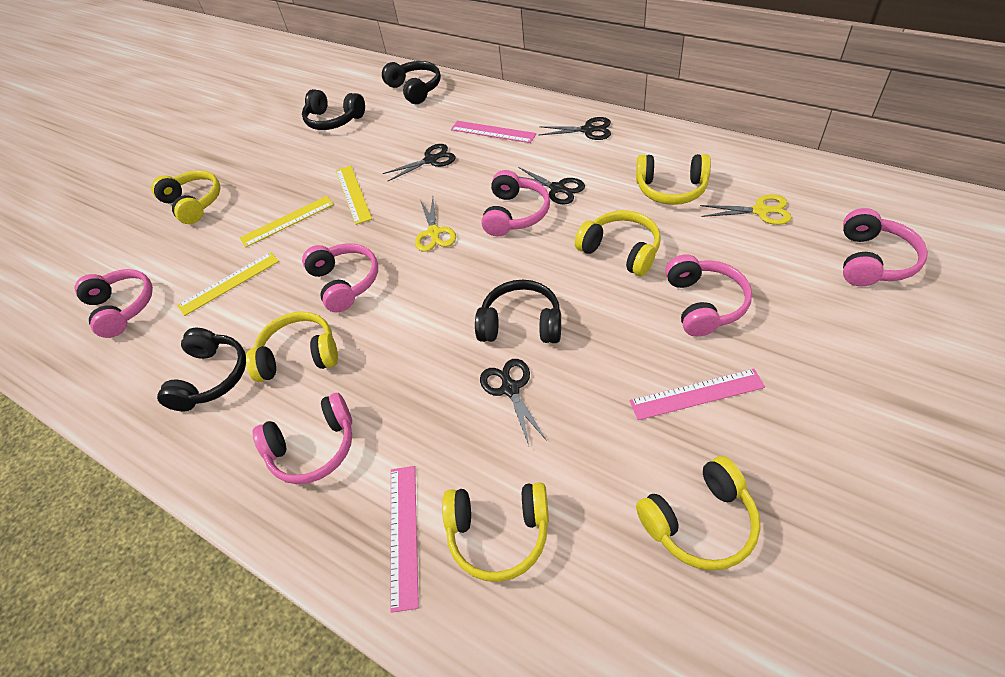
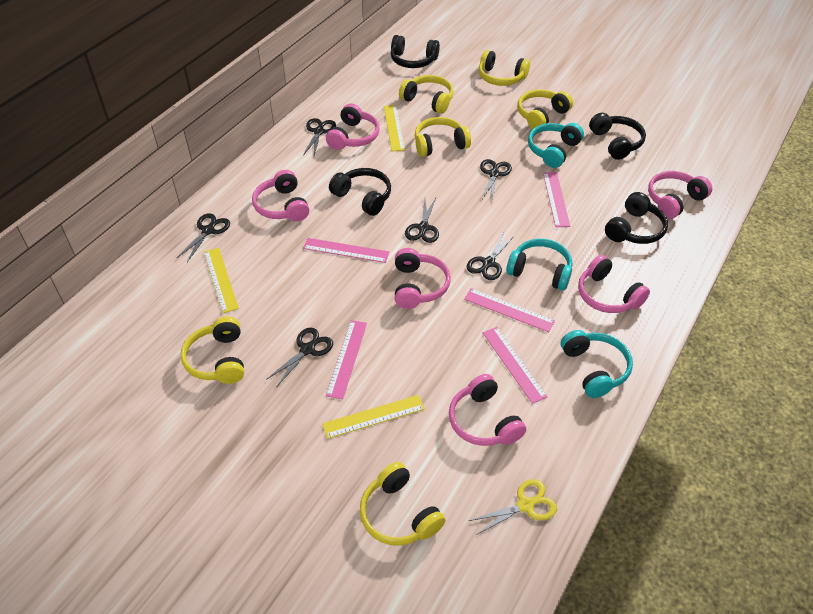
black scissors: [383,144,455,181] [480,359,547,445] [518,167,585,205] [539,117,611,140] = 4 -> [177,213,230,262] [266,328,333,386] [304,118,336,155] [405,198,439,243] [467,232,515,280] [480,159,512,200] = 6
pink ruler: [390,466,419,613] [451,121,536,143] [630,368,765,420] = 3 -> [303,238,390,263] [326,320,367,399] [464,288,555,332] [483,327,548,404] [543,172,570,227] = 5
turquoise headphones: none = 0 -> [506,239,573,291] [528,123,584,168] [561,330,633,398] = 3
yellow scissors: [415,197,456,252] [700,194,792,225] = 2 -> [469,479,557,535] = 1

